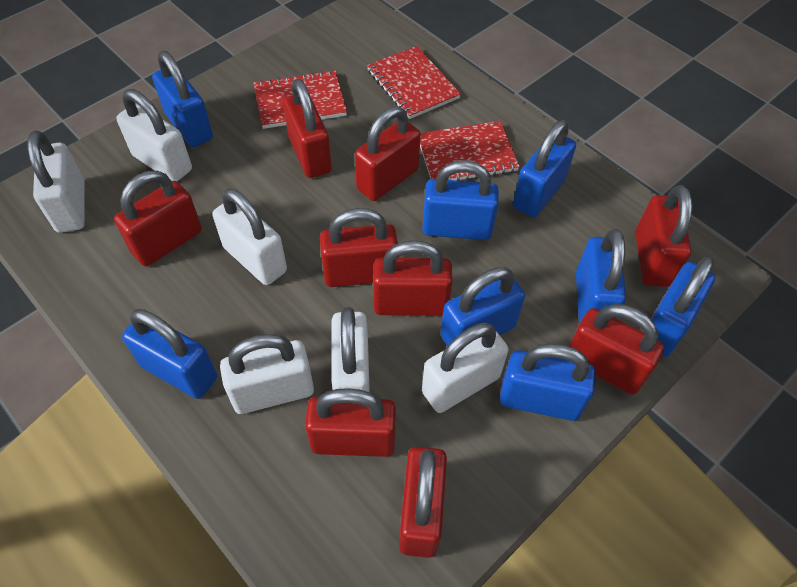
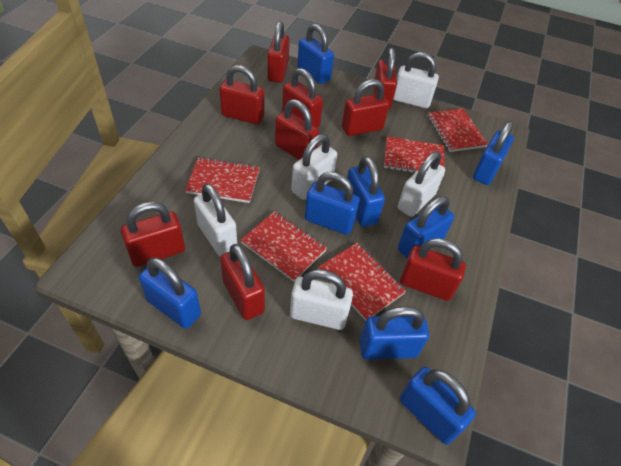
red notebook: [254,70,347,129] [367,46,461,119] [420,121,520,181] = 3 -> [185,157,260,203] [241,211,327,282] [318,243,406,321] [384,136,445,177] [428,109,488,152] = 5
white padlock: [27,130,85,233] [116,89,192,181] [213,188,287,285] [220,334,314,414] [332,307,370,392] [422,323,509,413] = 6 -> [194,183,237,257] [290,269,353,330] [291,134,337,200] [393,52,439,108] [398,151,445,217] = 5

